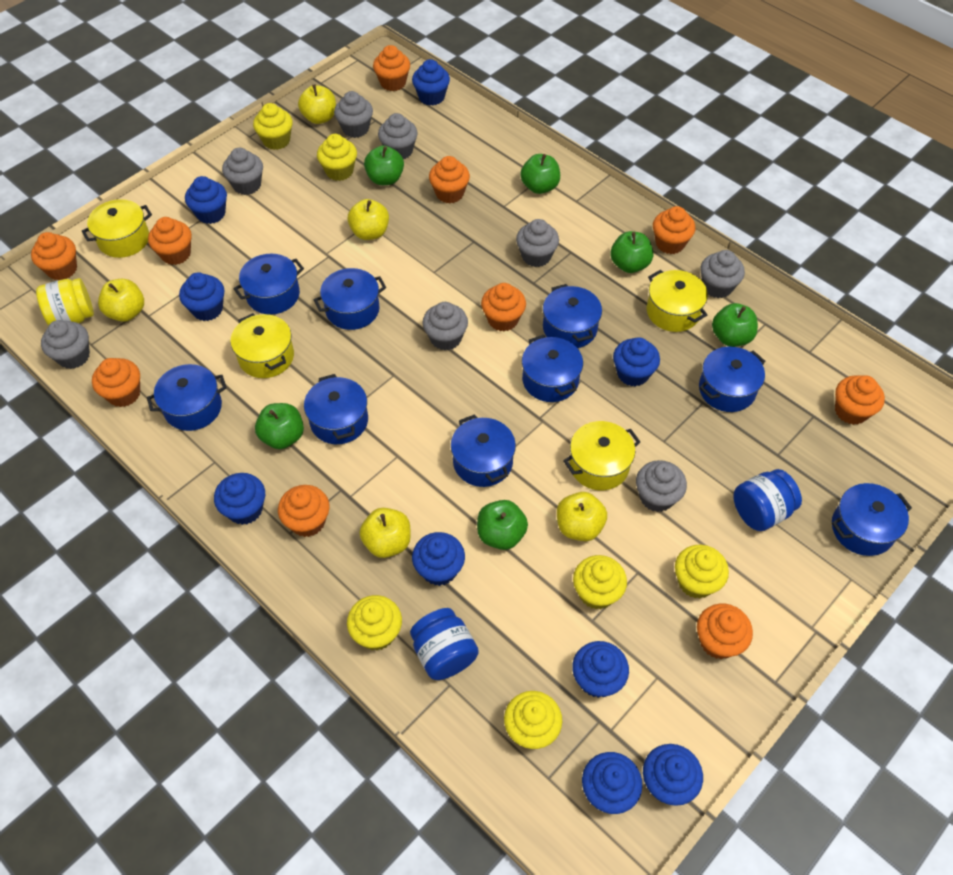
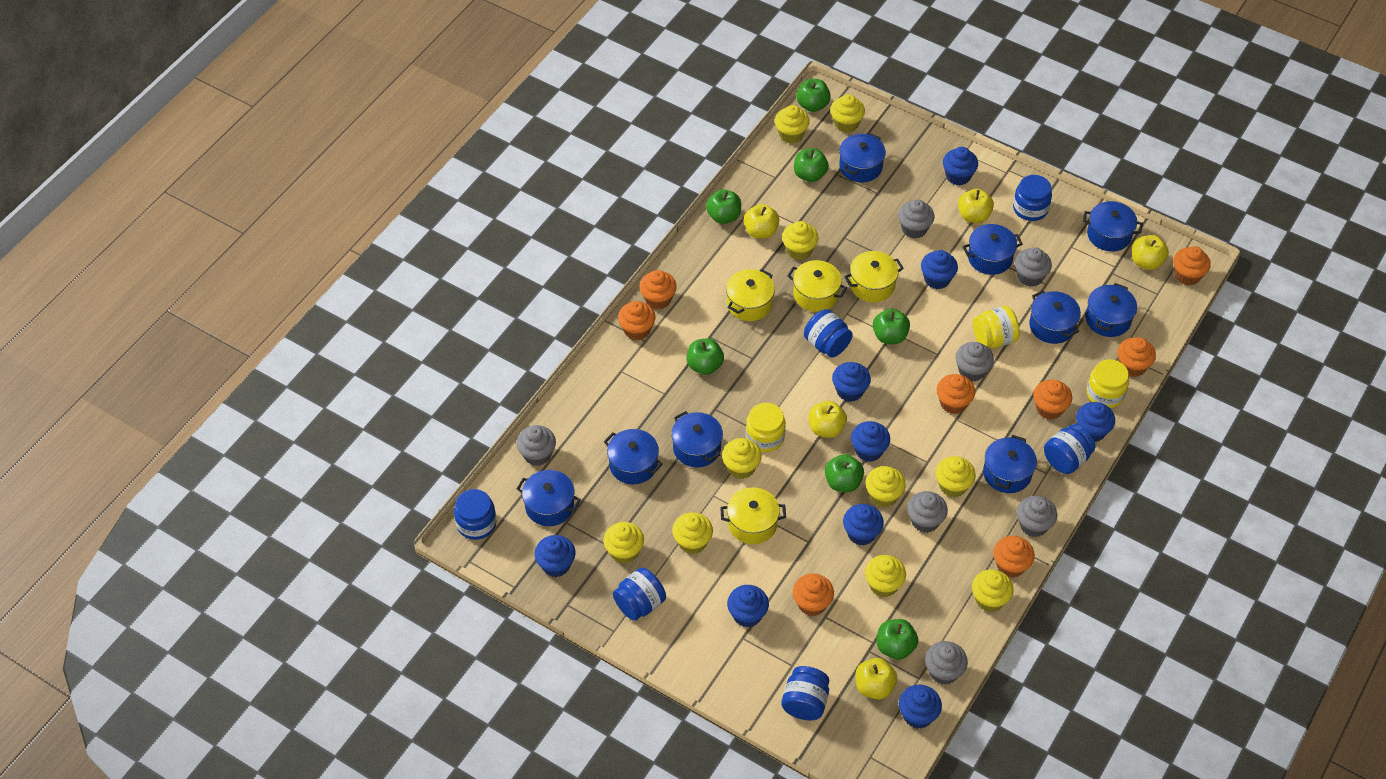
blue jar: [410,608,479,680] [733,469,802,531] = 2 -> [454,489,496,540] [613,568,666,621] [781,666,829,721] [804,309,853,357] [1013,175,1052,221] [1044,424,1095,474] = 6
green apple: [255,403,304,449] [364,146,404,185] [477,500,528,550] [520,154,560,194] [611,231,653,273] [712,303,758,347] = 6 -> [687,338,724,375] [706,189,741,224] [794,148,829,182] [796,79,831,112] [825,454,864,492] [873,308,910,344] [877,619,918,660] = 7
grey cupcake: [41,320,90,369] [222,148,263,195] [334,91,373,138] [378,113,418,159] [422,302,468,350] [516,219,559,267] [636,460,687,512] [700,250,745,298] = 8 -> [516,425,556,466] [898,200,934,239] [907,491,948,533] [925,641,968,685] [955,342,994,381] [1015,247,1052,287] [1017,496,1057,537] = 7
orange cupcake: [31,232,77,280] [92,358,140,407] [148,217,192,265] [278,485,330,537] [373,45,410,91] [429,156,470,203] [481,283,526,331] [653,206,695,254] [697,604,753,659] [835,375,885,425] = 10 -> [618,301,656,340] [639,270,677,309] [793,573,834,616] [937,374,975,414] [993,536,1035,578] [1033,380,1072,420] [1117,337,1156,377] [1173,246,1211,286] = 8
yellow cupcake: [253,103,293,150] [317,134,357,181] [347,595,402,651] [504,691,562,749] [573,555,627,609] [675,545,729,599] = 6 -> [603,522,644,564] [672,512,713,554] [722,438,762,479] [775,105,810,143] [782,221,818,260] [830,94,865,133] [865,466,906,507] [865,555,906,597] [936,456,976,497] [972,569,1014,612] = 10
yellow jar: [36,278,94,326] = 1 -> [746,403,786,452] [973,306,1020,348] [1087,359,1129,408] = 3

